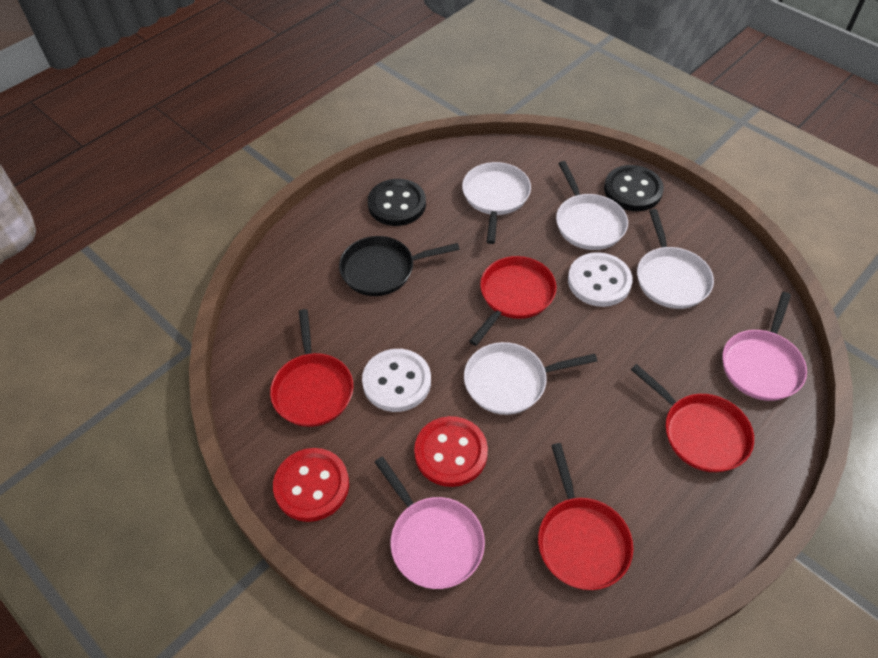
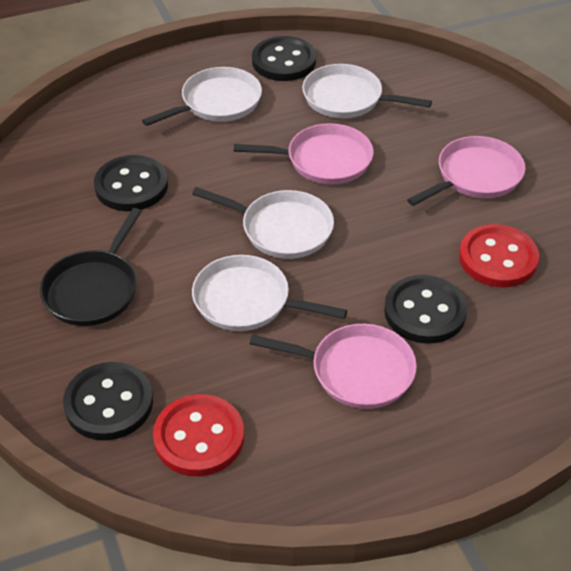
black button: [368,179,426,226] [604,165,664,211] = 2 -> [63,362,153,440] [94,155,168,211] [252,36,316,81] [384,275,467,344] = 4
pink pan: [375,457,485,589] [723,292,807,401] = 2 -> [234,123,374,184] [250,324,417,409] [407,136,525,206] = 3
red pan: [270,309,354,427] [469,256,557,346] [538,443,633,590] [631,364,754,472] = 4 -> none = 0
white button: [362,349,431,412] [568,252,633,307] = 2 -> none = 0

